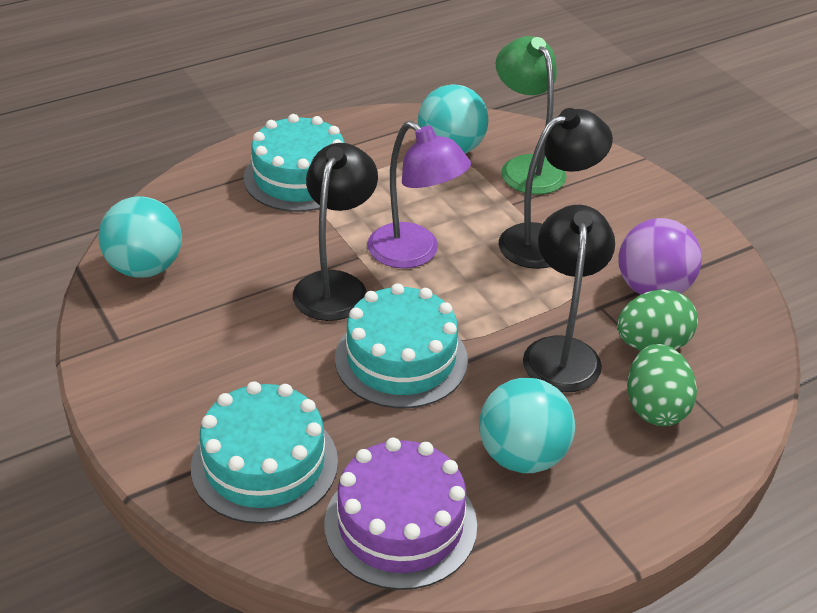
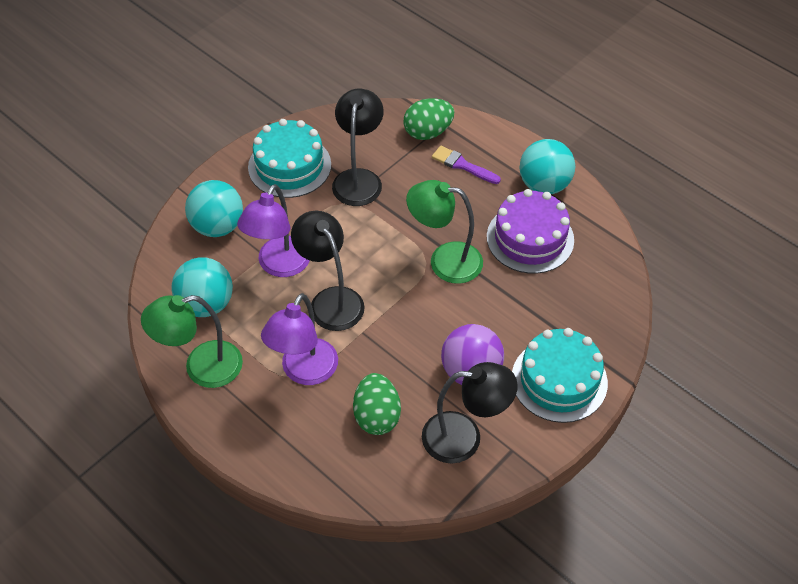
green lamp: [496,36,567,194] = 1 -> [141,295,243,388] [406,180,483,284] = 2
purple brush: none = 0 -> [432,146,501,184] = 1
purple lamp: [367,121,471,268] = 1 -> [237,184,310,277] [261,293,338,385] = 2
turquoise cake: [191,381,338,524] [244,114,345,212] [335,283,468,408] = 3 -> [248,119,331,198] [512,328,608,423] = 2

